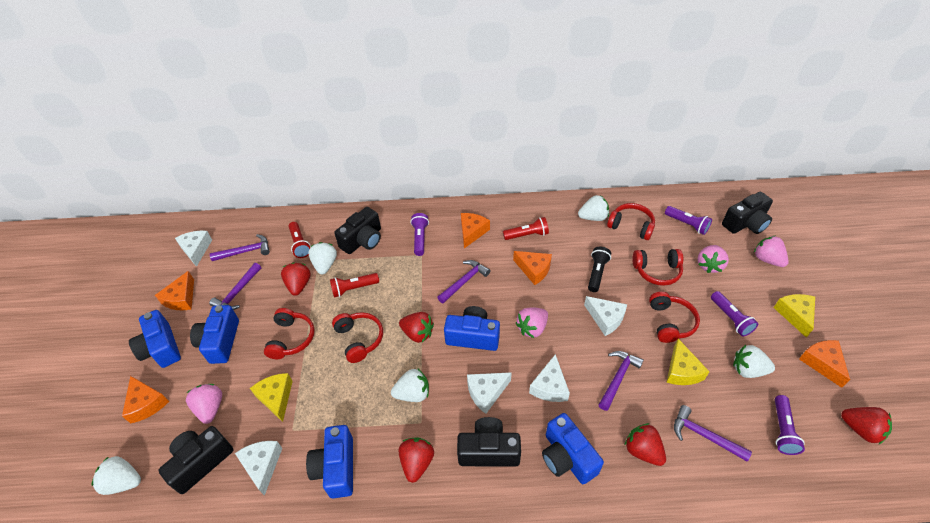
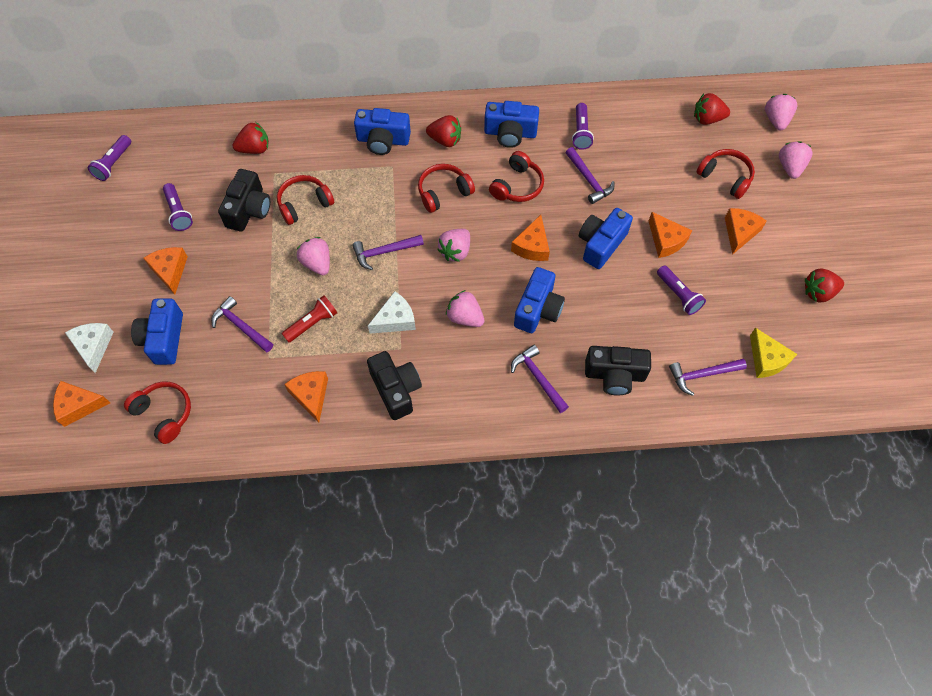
black camera: [158,426,233,494] [334,207,381,254] [457,417,521,467] [722,192,773,234] = 4 -> [218,169,270,232] [367,351,422,420] [585,346,651,396] = 3
black flashlight: [588,246,611,292] = 1 -> none = 0
orange cheese: [122,376,169,424] [155,271,194,310] [461,213,490,248] [513,251,552,285] [799,340,850,388] = 5 -> [53,381,110,427] [143,247,188,295] [284,371,328,423] [511,215,550,261] [649,212,692,258] [725,208,767,255] = 6
pink strawberry: [186,384,222,424] [516,308,548,338] [697,245,729,273] [754,236,789,267] = 4 -> [297,237,330,275] [437,229,470,262] [446,290,484,327] [765,94,797,130] [779,141,813,179] = 5
red flashlight: [288,222,311,258] [330,273,379,298] [503,217,549,240] = 3 -> [282,295,337,342] = 1
red strawberry: [281,262,311,296] [399,312,434,343] [399,437,434,483] [624,423,666,466] [841,407,892,444] = 5 -> [232,122,269,154] [426,115,461,147] [694,93,730,125] [805,268,844,303] = 4
white cheese: [175,231,212,267] [235,441,282,496] [467,372,512,414] [529,354,570,402] [584,296,627,336] = 5 -> [65,323,114,373] [368,291,416,334] = 2
white strawberry: [92,456,141,495] [308,242,337,274] [391,369,429,402] [578,195,609,221] [733,345,775,378] = 5 -> none = 0
yellow cheese: [250,373,293,422] [666,339,710,385] [773,294,815,338] = 3 -> [750,328,797,378] = 1

